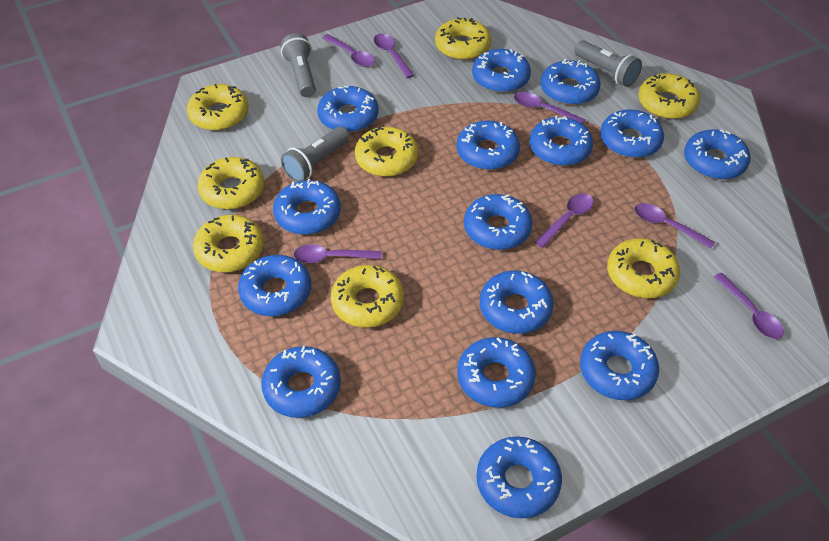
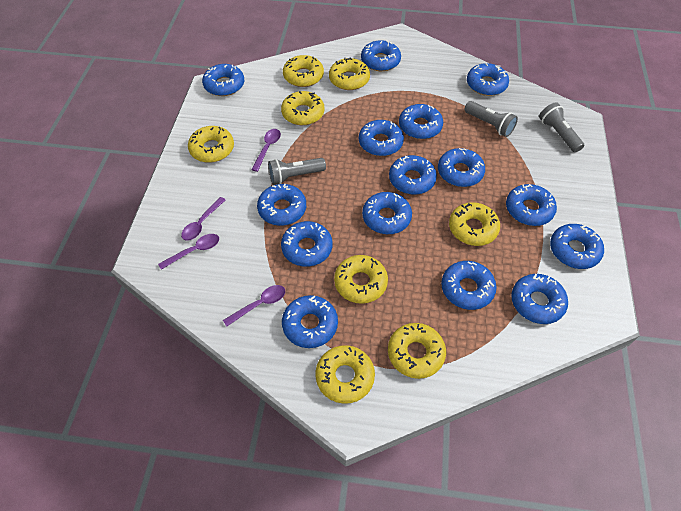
purple spoon: [293,244,382,263] [322,34,375,67] [374,34,414,78] [514,92,585,124] [535,193,593,248] [634,203,715,248] [714,273,784,339] = 7 -> [158,234,219,270] [181,197,225,241] [223,285,285,326] [251,129,281,172] = 4

